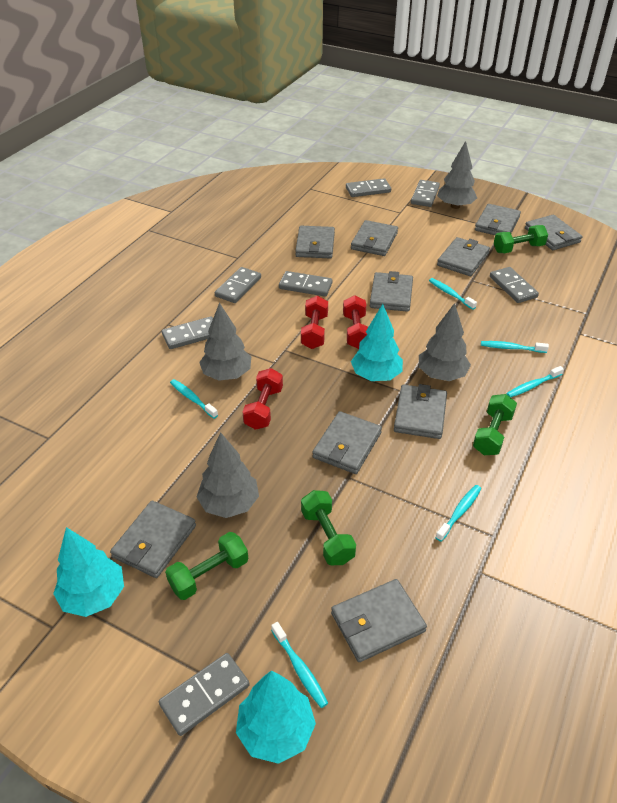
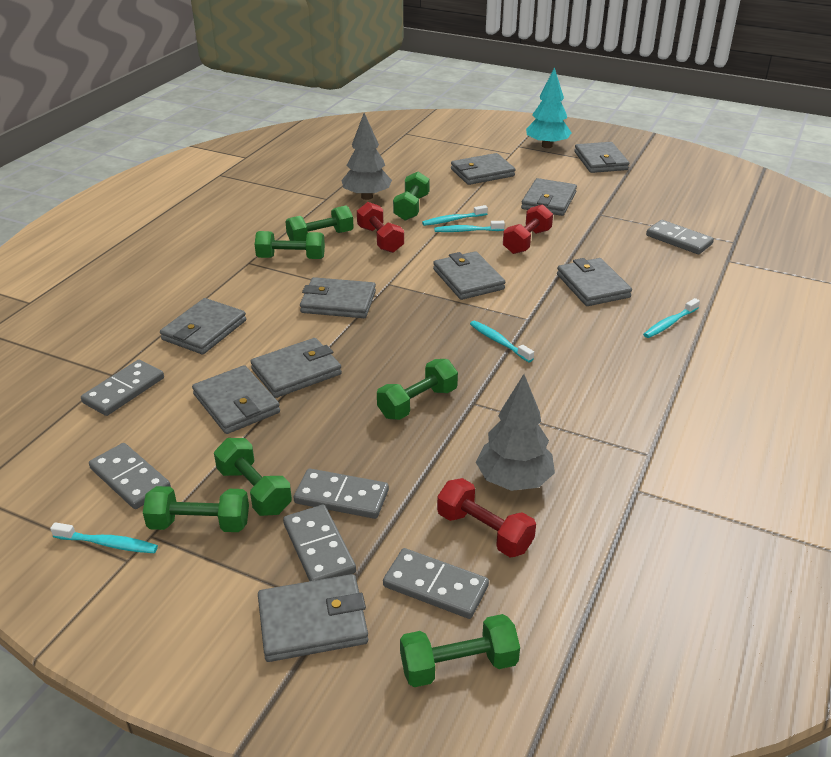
green dumbbell: [165,532,248,600] [301,490,356,565] [473,394,517,455] [494,225,548,253] = 4 -> [143,486,249,532] [214,438,292,516] [255,231,325,259] [285,206,354,241] [377,359,458,420] [393,172,430,220] [400,614,520,687] = 7
grey domino: [159,653,250,736] [162,316,213,349] [215,267,261,303] [279,271,333,297] [346,178,391,197] [411,180,440,207] [490,267,539,303] = 7 -> [81,360,164,416] [89,443,171,509] [283,505,356,581] [294,468,389,519] [383,548,489,619] [646,220,714,254] = 6
grey tree: [197,432,259,518] [199,303,251,381] [419,303,471,381] [437,141,477,209] = 4 -> [341,113,392,200] [476,374,555,491] = 2
turquoise toothbrush: [170,379,218,419] [271,622,328,708] [429,278,477,310] [435,485,481,542] [481,341,549,353] [506,366,564,397] = 6 -> [50,522,158,553] [422,205,488,226] [434,221,505,232] [470,321,534,362] [643,298,700,338] = 5
turquoise tree: [53,527,124,617] [236,671,316,764] [351,304,403,381] = 3 -> [526,67,572,148] = 1

